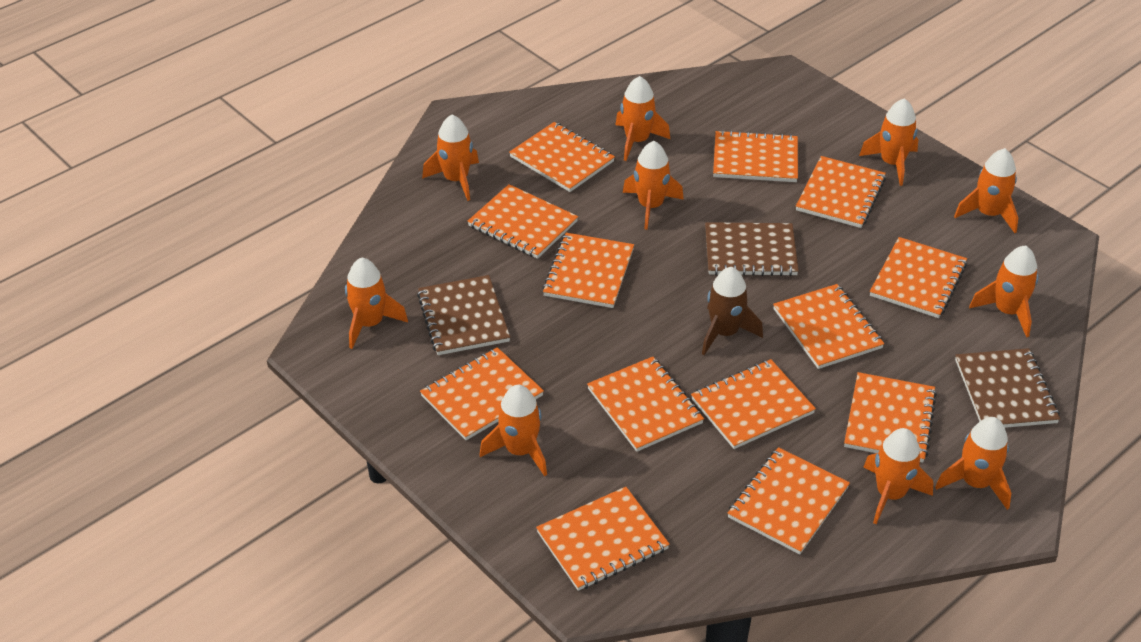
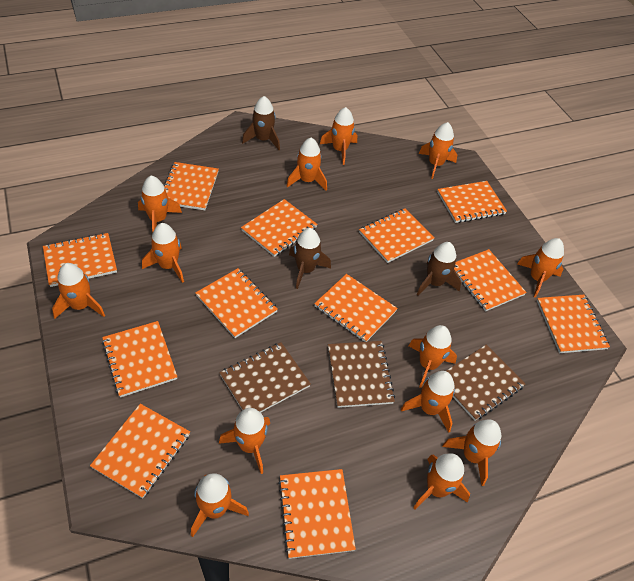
brown rocket: [702,267,763,355] = 1 -> [242,96,280,150] [289,228,331,289] [417,242,461,296] = 3
orange notebook: [420,347,544,440] [467,184,578,259] [509,122,615,192] [536,487,670,591] [542,233,634,308] [587,357,704,452] [691,359,816,449] [713,130,798,182] [728,447,850,555] [773,284,884,369] [796,156,886,228] [844,372,937,463] [870,237,967,318] = 13 -> [43,233,117,287] [90,404,190,498] [102,321,177,397] [164,162,219,210] [195,268,278,338] [241,199,317,257] [278,469,356,559] [314,274,398,342] [359,209,434,263] [437,181,507,223] [454,249,527,311] [537,295,610,353] = 12
orange rocket: [345,257,408,349] [422,115,479,201] [480,385,547,477] [616,76,670,161] [623,141,684,230] [859,98,918,186] [864,428,933,524] [935,417,1011,510] [954,148,1018,233] [969,245,1038,337] = 10 -> [52,263,105,319] [138,176,182,232] [142,223,184,283] [191,473,249,537] [219,408,270,474] [286,138,327,191] [320,107,357,165] [401,371,455,433] [409,325,457,388] [413,453,470,509] [419,122,457,179] [442,419,501,486] [517,238,564,298] = 13

